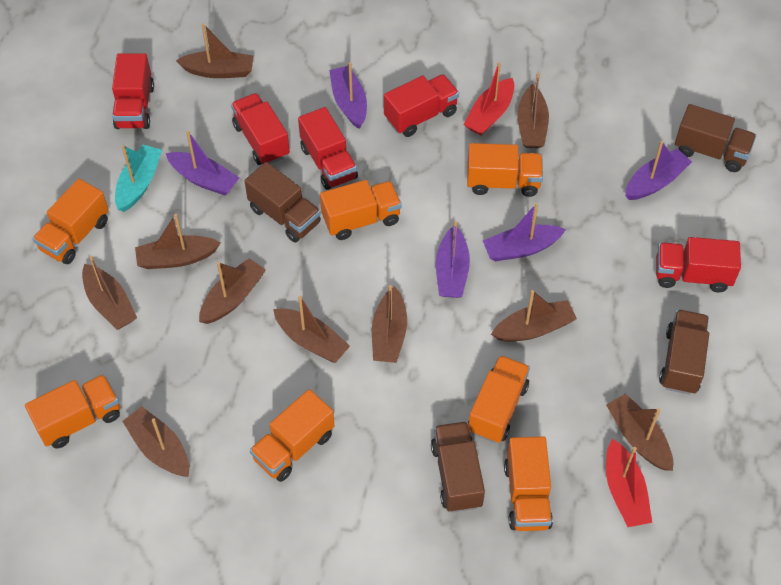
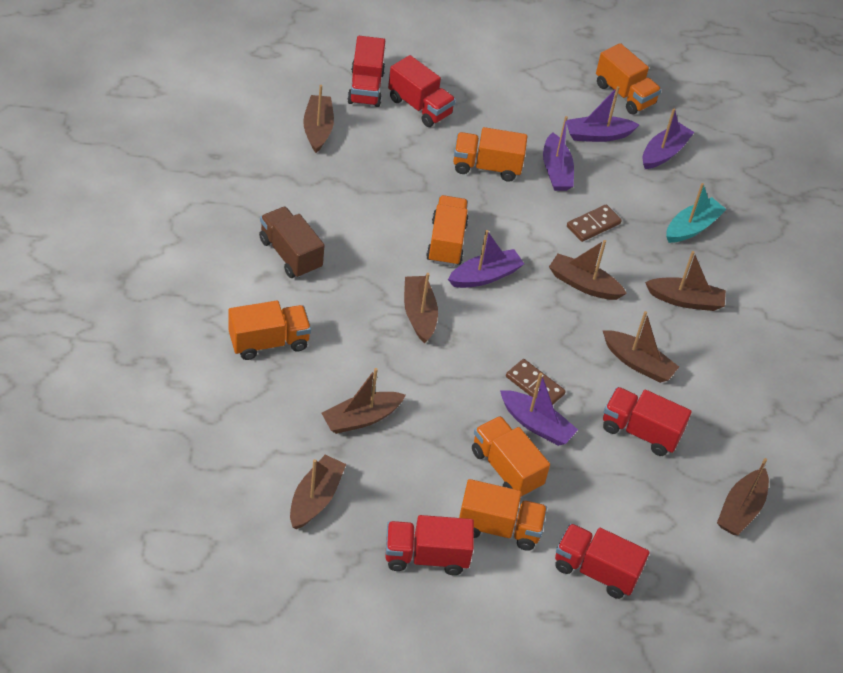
brown boat: [82,256,137,330] [122,407,189,477] [135,214,221,269] [176,23,254,78] [199,258,266,324] [273,296,350,363] [372,285,407,363] [491,290,577,342] [517,73,549,148] [606,394,673,471] = 10 -> [290,455,346,529] [303,85,334,153] [322,368,406,434] [404,273,438,344] [549,240,627,300] [603,311,679,383] [645,251,726,311] [717,458,769,535] = 8
brown domino: none = 0 -> [506,359,566,405] [567,204,622,242] = 2
brown truck: [244,162,321,243] [431,421,485,512] [659,309,709,395] [675,104,756,172] = 4 -> [259,207,325,278] = 1
orange truck: [25,374,120,449] [33,179,109,264] [250,389,334,482] [320,180,402,240] [467,143,543,197] [468,355,530,443] [504,437,553,531] = 7 -> [228,301,311,360] [426,195,468,266] [453,127,527,182] [459,479,547,551] [472,416,550,498] [596,43,662,114] = 6
red boat: [464,62,514,135] [606,439,652,527] = 2 -> none = 0

